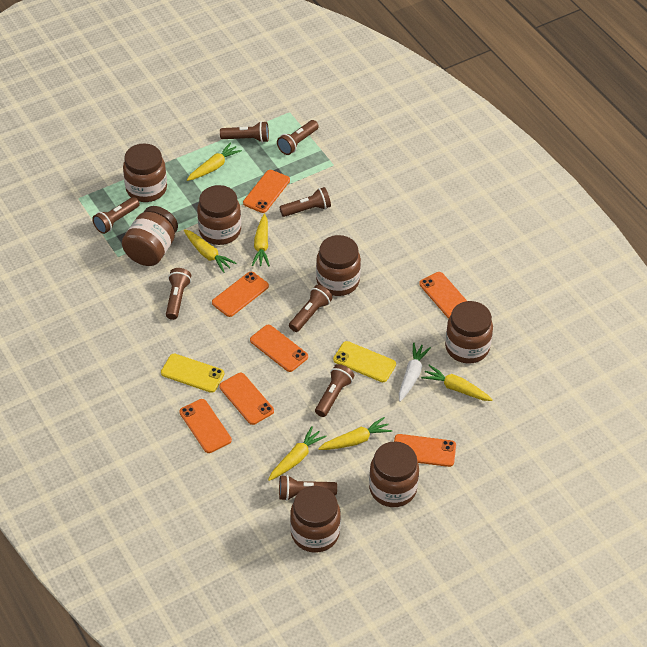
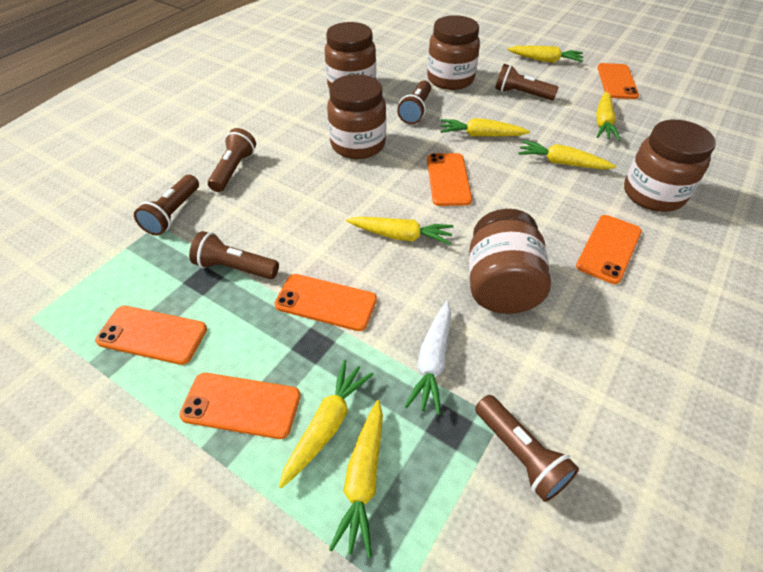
brown flashlight: [92,197,140,234] [166,268,191,320] [220,121,269,143] [277,120,319,155] [279,187,331,217] [279,475,337,501] [289,285,333,332] [315,364,354,417] = 8 -> [134,175,199,236] [189,231,279,279] [208,128,256,192] [397,81,431,124] [475,395,579,502] [495,64,559,100] = 6
brown jar: [122,206,178,266] [123,143,167,202] [197,185,241,245] [290,486,341,553] [316,235,361,296] [369,441,419,507] [445,301,493,364] = 7 -> [325,22,376,88] [327,74,386,159] [427,15,480,90] [469,209,551,314] [624,120,716,212] = 5
orange phone: [179,399,232,453] [212,272,269,317] [219,373,274,425] [243,170,290,213] [250,325,308,372] [394,434,456,467] [419,272,467,319] = 7 -> [95,306,207,365] [179,373,301,439] [274,274,377,331] [427,153,472,206] [576,215,642,284] [597,63,639,99] = 6
yellow carrot: [184,229,236,273] [187,142,242,181] [252,214,270,266] [268,426,327,481] [318,417,392,450] [421,365,493,401] = 6 -> [279,360,374,488] [329,400,383,558] [346,217,454,245] [440,118,530,137] [507,46,583,63] [518,140,616,169] [596,92,620,141] = 7
yellow phone: [161,354,224,393] [333,341,396,382] = 2 -> none = 0

